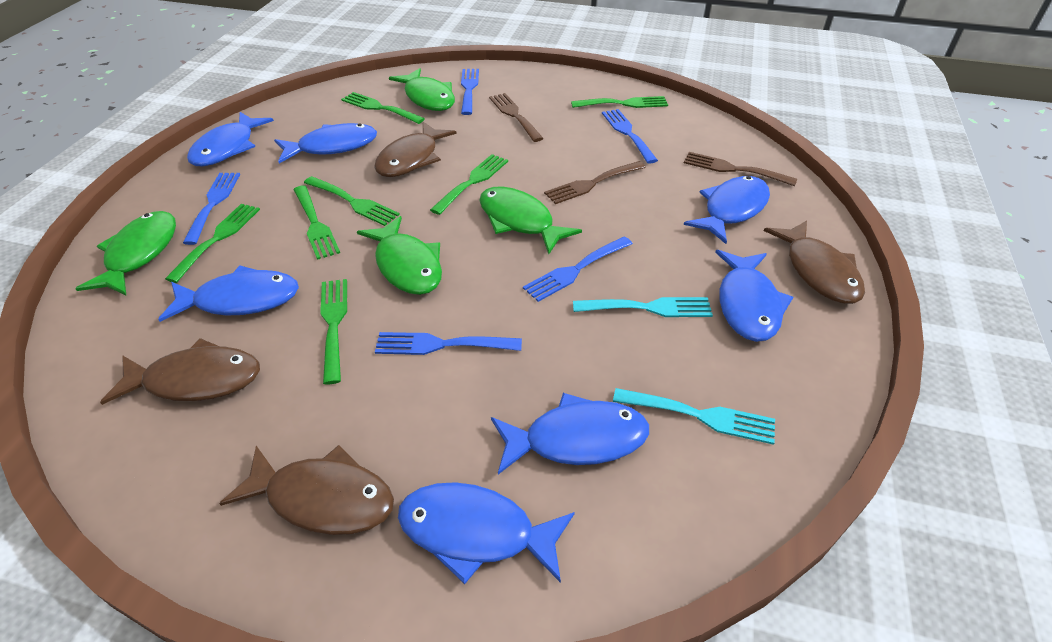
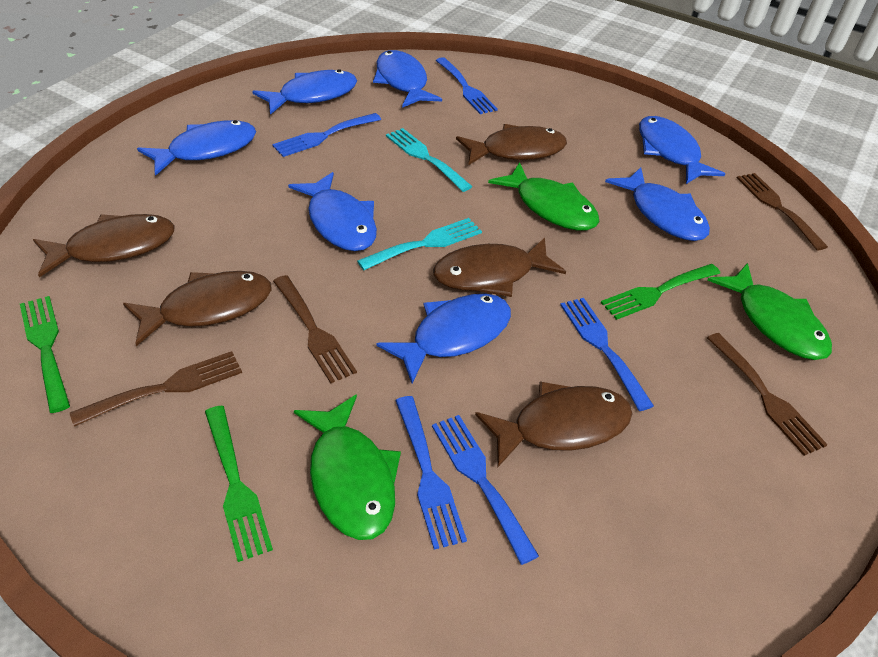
brown fish: [100,338,260,405] [219,445,394,535] [374,122,457,177] [764,220,865,304] = 4 -> [33,214,175,278] [123,271,272,346] [433,237,566,297] [456,124,567,165] [475,381,632,468] = 5
brown fork: [489,93,544,142] [544,161,646,204] [684,152,797,186] = 3 -> [70,351,242,427] [273,275,357,383] [707,333,828,456] [737,173,828,251] = 4
green fish: [75,211,176,295] [357,216,442,295] [389,68,455,111] [479,186,582,254] = 4 -> [294,394,401,540] [488,162,599,230] [707,263,832,360] = 3
green fork: [165,204,260,283] [293,185,340,260] [304,176,400,226] [320,279,347,384] [341,92,425,124] [430,154,508,215] [571,96,668,108] = 7 -> [20,296,70,413] [205,406,273,562] [601,264,720,320] = 3

